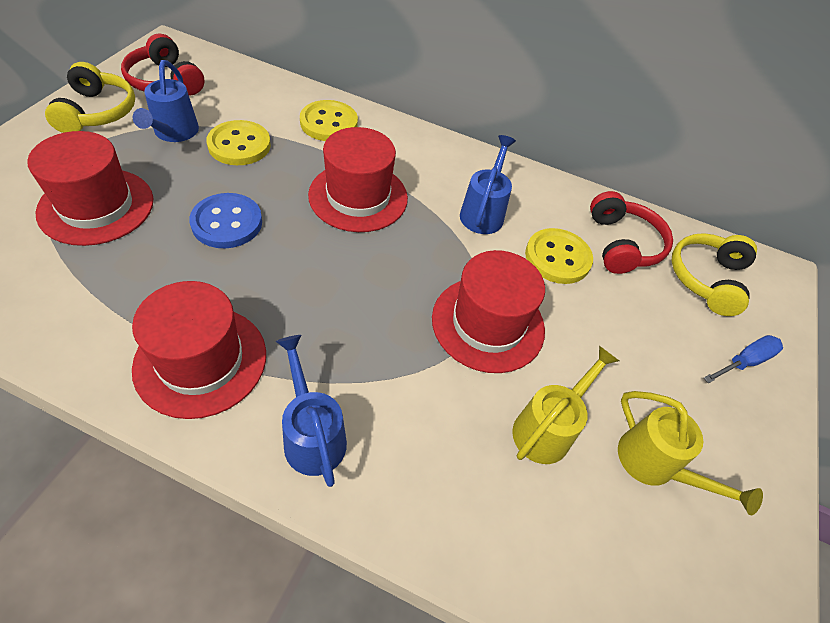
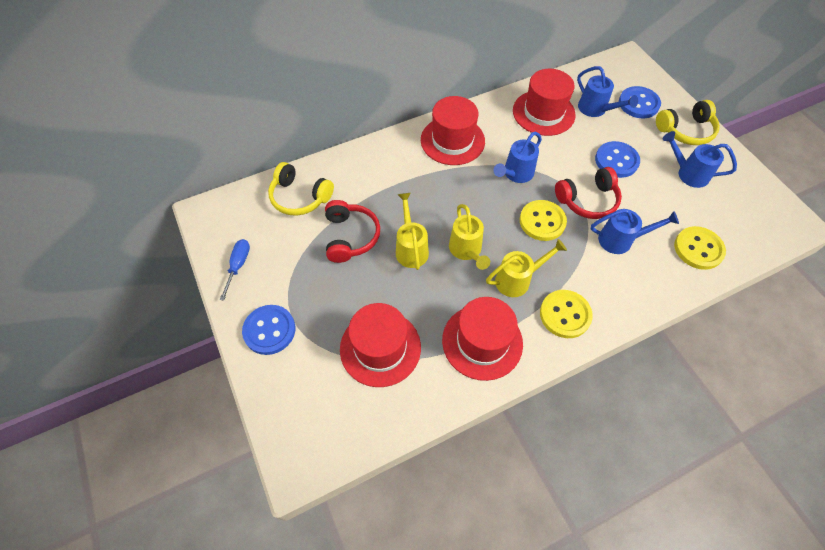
blue button: [189,193,262,248] = 1 -> [242,305,295,355] [595,141,640,178] [619,86,661,118] = 3
blue watering can: [133,60,199,142] [276,335,347,487] [460,135,516,234] = 3 -> [494,132,542,183] [577,66,638,117] [591,209,679,254] [663,131,737,188] = 4
yellow watering can: [512,346,619,464] [618,391,763,515] = 2 -> [396,193,429,270] [449,204,490,270] [486,239,567,297] = 3

